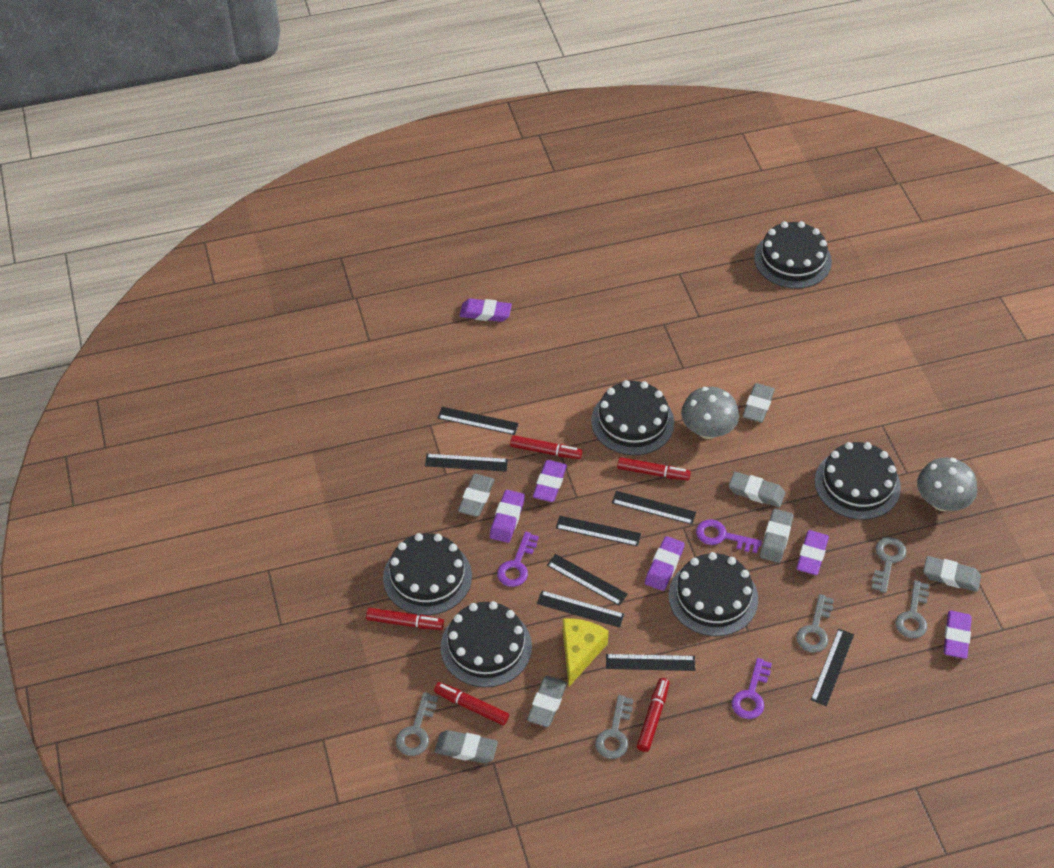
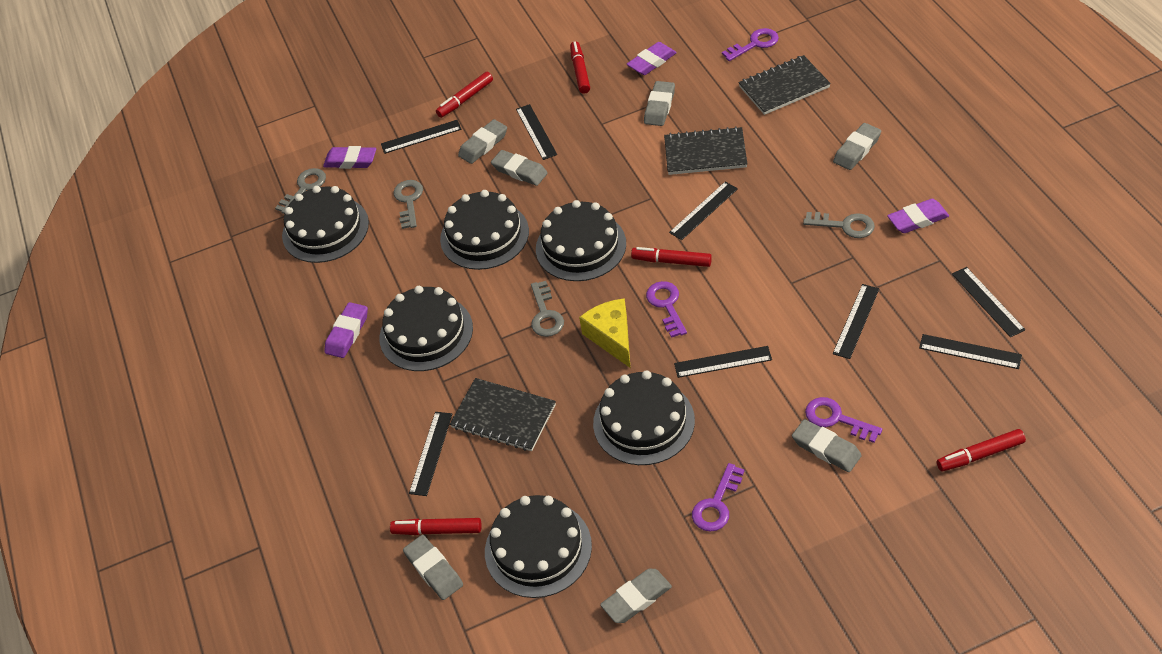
black notebook: none = 0 -> [450,378,556,451] [664,126,747,175] [739,55,831,115] = 3
grey key: [396,692,438,756] [595,695,633,759] [796,594,834,653] [871,537,906,593] [895,580,929,639] = 5 -> [275,168,326,214] [393,180,423,229] [531,281,564,337] [803,212,875,238] = 4
grey mushroom: [681,387,739,439] [917,458,977,511] = 2 -> none = 0
purple eraser: [460,299,512,322] [490,490,525,543] [533,460,567,502] [645,536,685,591] [796,530,829,575] [943,610,972,659] = 6 -> [323,146,376,169] [324,302,368,358] [627,42,677,75] [887,199,949,233] = 4
purple key: [497,532,539,587] [696,519,762,553] [732,658,772,719] = 3 -> [646,281,687,338] [692,463,745,532] [722,28,779,61] [805,397,882,443] = 4

